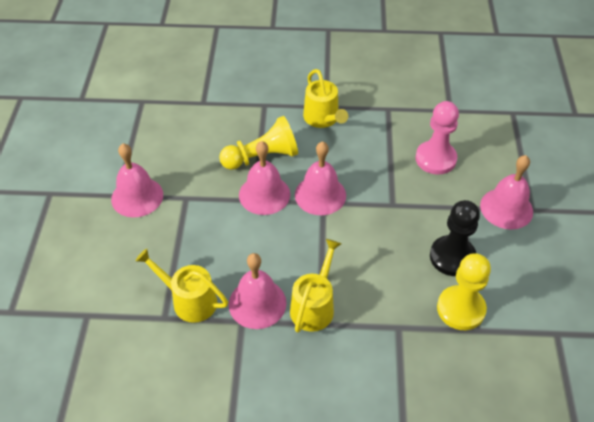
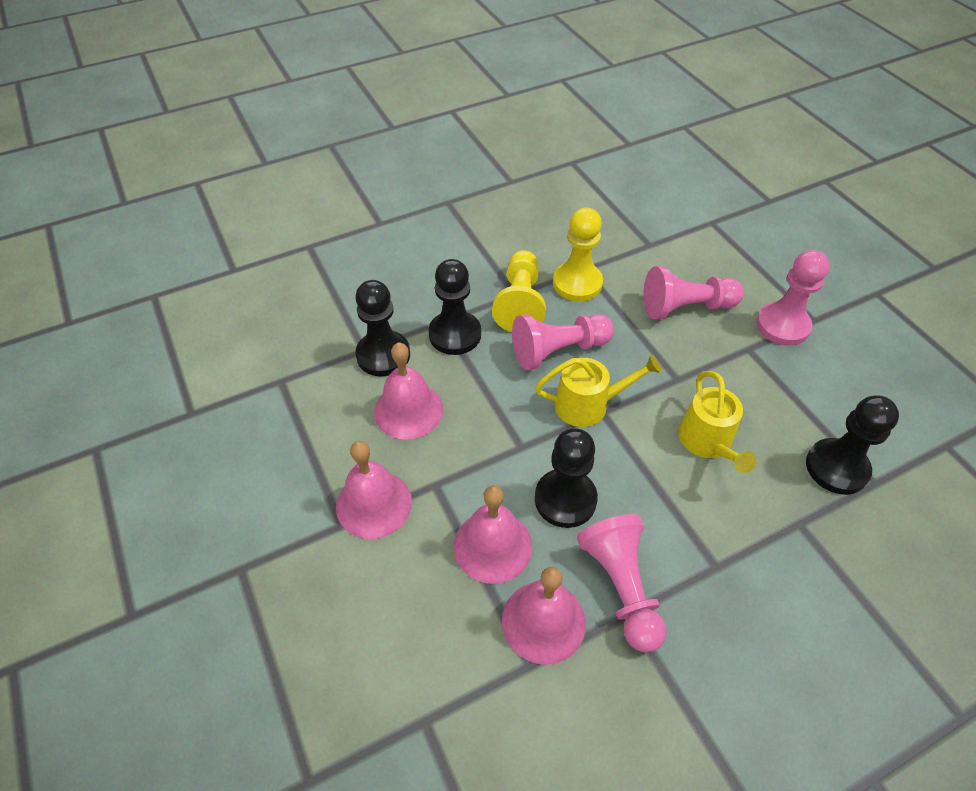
black pawn: [430,200,480,276] = 1 -> [355,280,410,376] [428,259,481,355] [535,428,598,528] [806,396,899,495] = 4
pink bell: [111,143,163,217] [229,253,287,329] [239,141,290,215] [295,141,346,215] [480,155,533,230] = 5 -> [336,441,412,539] [374,342,443,440] [454,485,532,584] [502,567,586,665] = 4
pink pawn: [415,101,459,174] = 1 -> [512,314,614,370] [577,514,667,653] [643,266,744,319] [756,250,830,346] = 4
yellow watering can: [135,249,228,323] [290,239,341,333] [303,69,348,128] = 3 -> [535,355,662,427] [678,371,756,473] = 2

